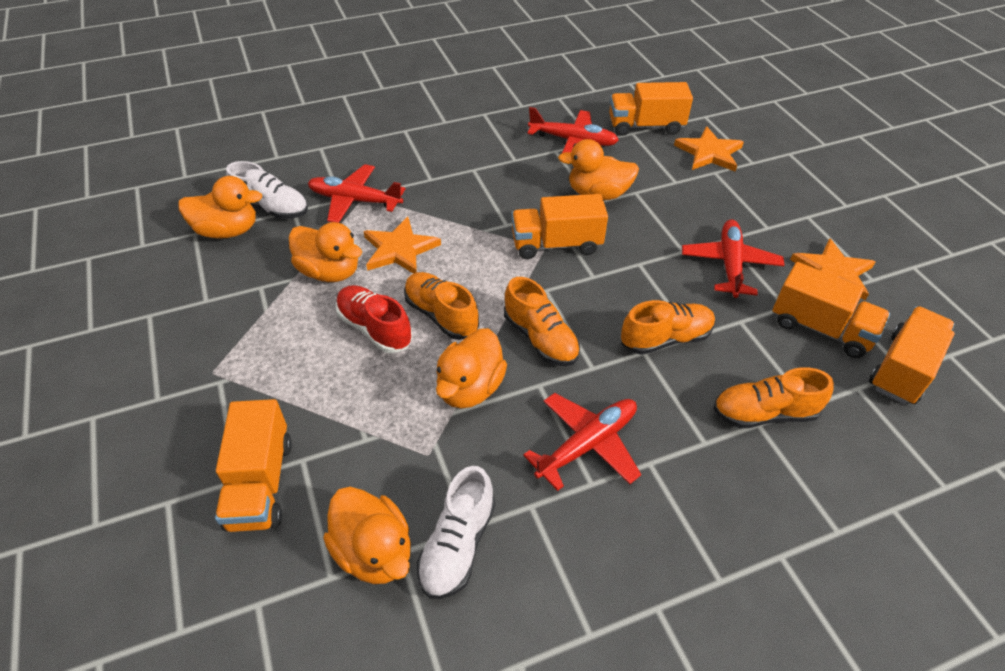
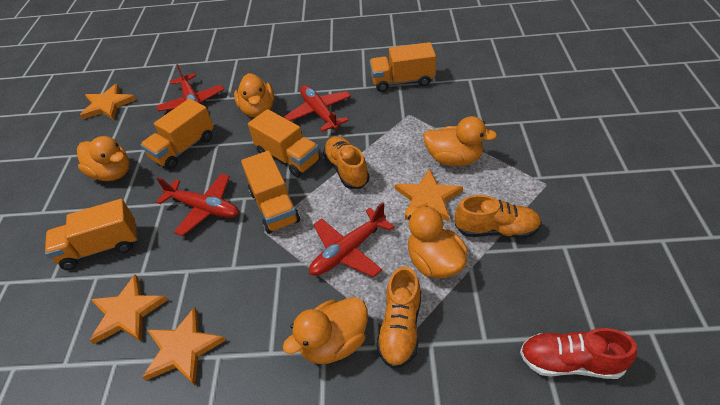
orange shoe: [404,272,479,340] [504,277,580,366] [621,300,715,355] [713,367,834,428] = 4 -> [323,136,370,189] [376,266,421,369] [455,195,542,238] = 3
orange star: [363,217,441,274] [674,126,744,172] [790,238,875,300] = 3 -> [80,84,136,120] [89,274,168,344] [142,307,226,385] [395,168,463,222] = 4
white shoe: [226,161,308,219] [417,466,495,599] = 2 -> none = 0

